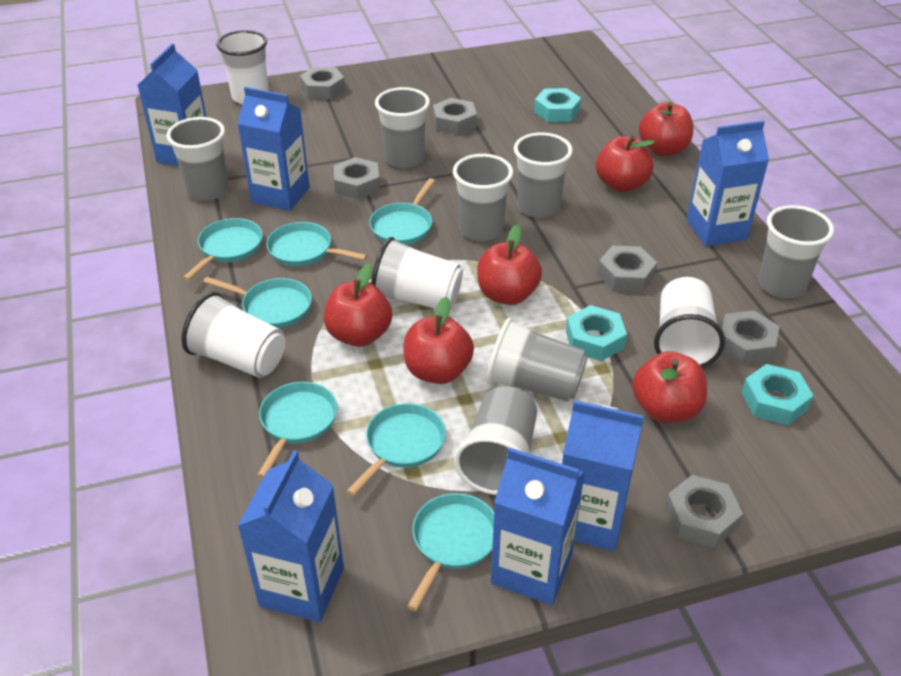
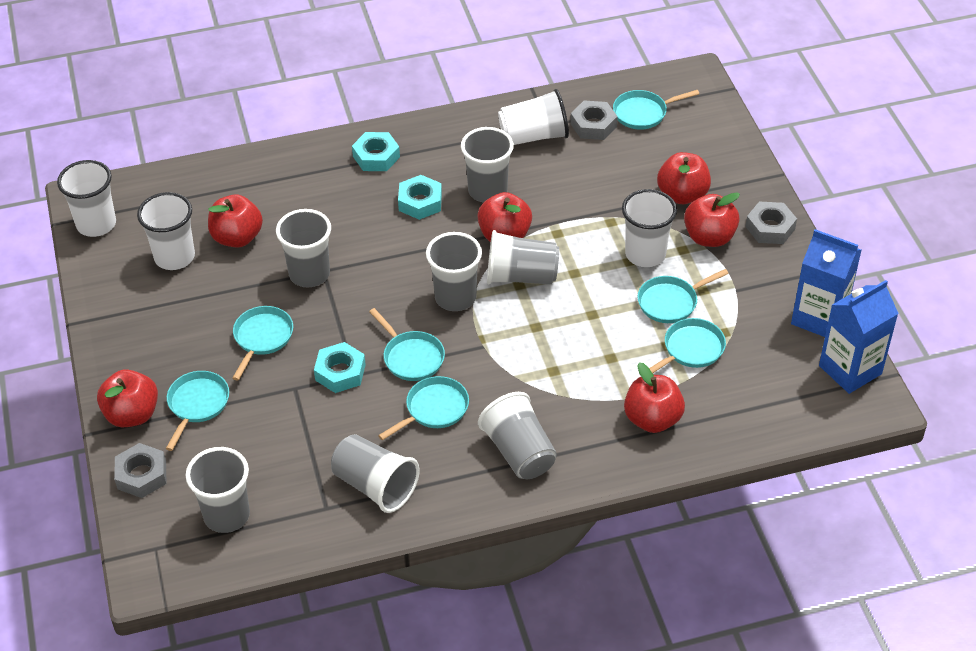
blue carton: [138,43,206,166] [237,87,310,211] [238,450,344,623] [491,447,585,605] [562,400,643,551] [686,121,769,246] = 6 -> [791,229,861,337] [819,280,899,394] = 2
grey nut: [300,67,345,99] [334,157,380,199] [433,98,477,135] [597,246,657,292] [665,475,743,548] [721,310,780,364] = 6 -> [114,443,166,498] [570,100,618,140] [746,201,797,244] = 3

